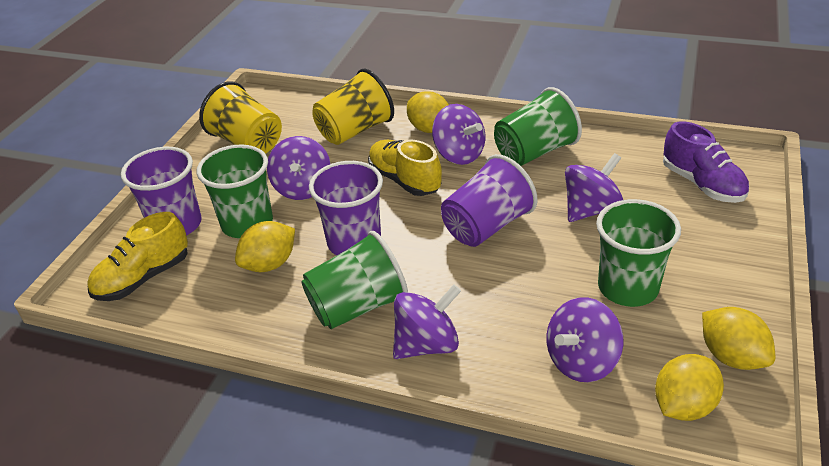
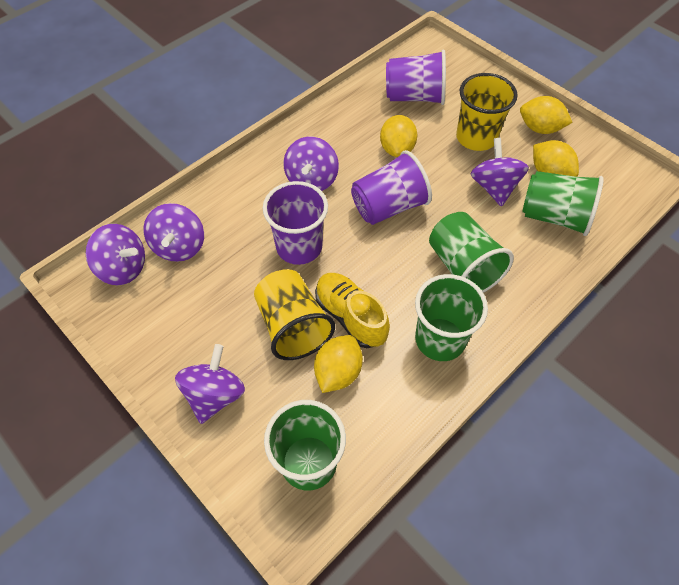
purple shoe: [663,121,749,203] = 1 -> none = 0
yellow shoe: [87,212,188,301] [368,139,442,196] = 2 -> [315,273,390,348] = 1

